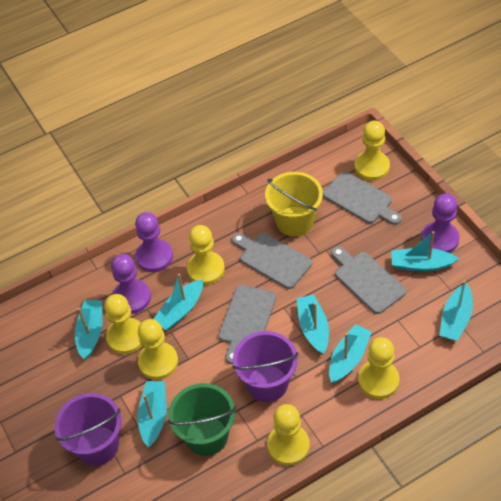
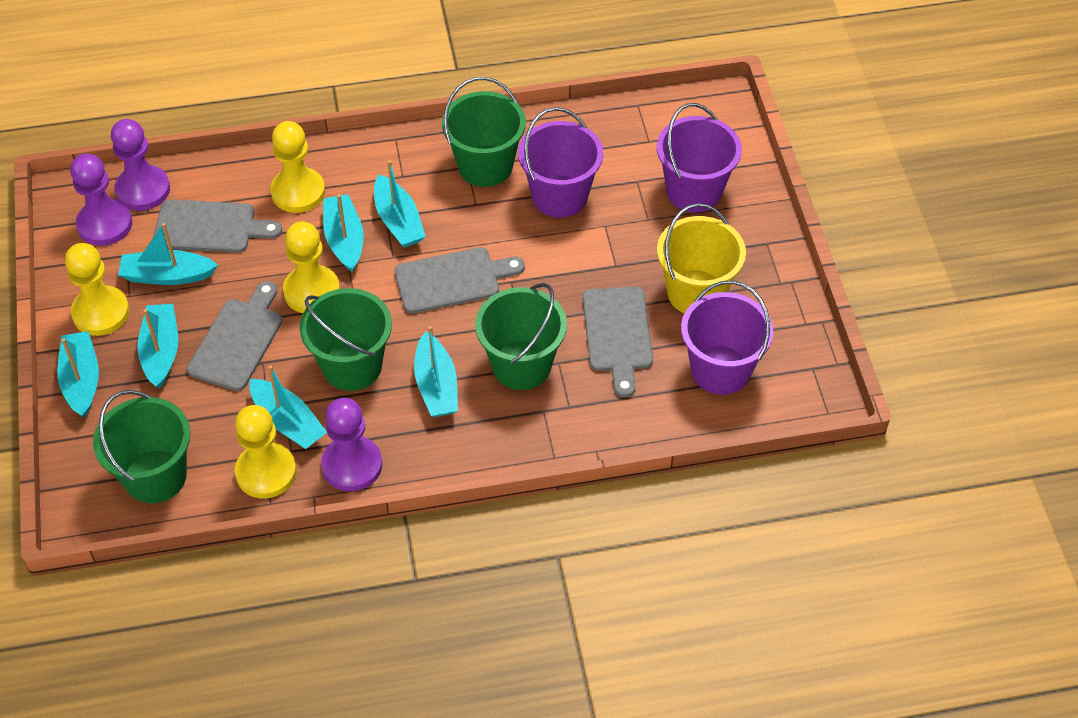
green bucket: [168,383,236,456] = 1 -> [93,390,191,503] [300,288,392,391] [442,77,526,187] [475,283,567,390] = 4
purple bucket: [54,393,122,466] [232,331,298,402] = 2 -> [518,107,603,218] [657,103,742,212] [681,280,773,395] = 3
yellow pawn: [104,294,141,354] [138,319,178,380] [187,225,225,285] [267,404,310,466] [354,121,390,181] [358,337,399,399] = 6 -> [65,243,130,336] [235,405,297,499] [270,121,325,213] [283,221,340,313] = 4

